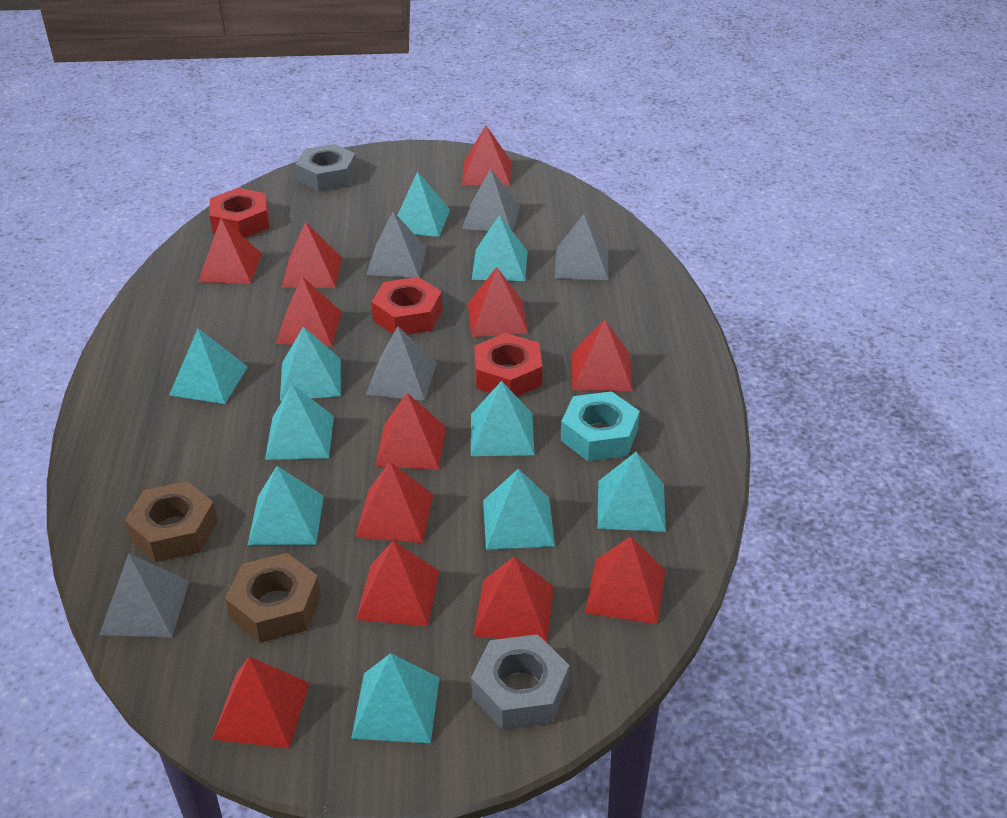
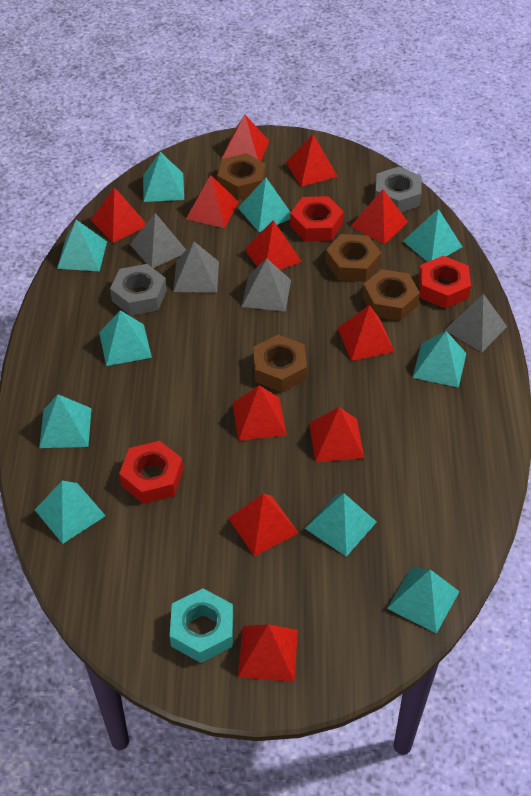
brown nut: [124,481,218,562] [225,553,321,643] = 2 -> [217,153,266,200] [253,335,307,392] [325,234,381,282] [362,269,420,321] = 4
grey pyramid: [99,553,190,637] [366,211,427,277] [366,326,437,401] [462,168,520,231] [555,214,608,280] = 5 -> [130,213,186,268] [173,242,219,293] [242,258,291,312] [445,294,507,352] = 4
red pyramid: [198,218,262,284] [212,656,310,749] [275,276,342,346] [282,222,342,288] [355,462,433,543] [356,540,439,626] [375,393,446,470] [462,126,511,185] [468,267,528,337] [473,556,554,643] [572,319,632,391] [585,537,665,624] = 12 -> [91,187,146,243] [186,175,239,228] [222,115,269,161] [228,493,298,556] [233,385,287,441] [238,624,298,682] [245,220,302,270] [286,134,338,187] [309,407,364,462] [338,305,395,361] [350,189,408,245] = 11

